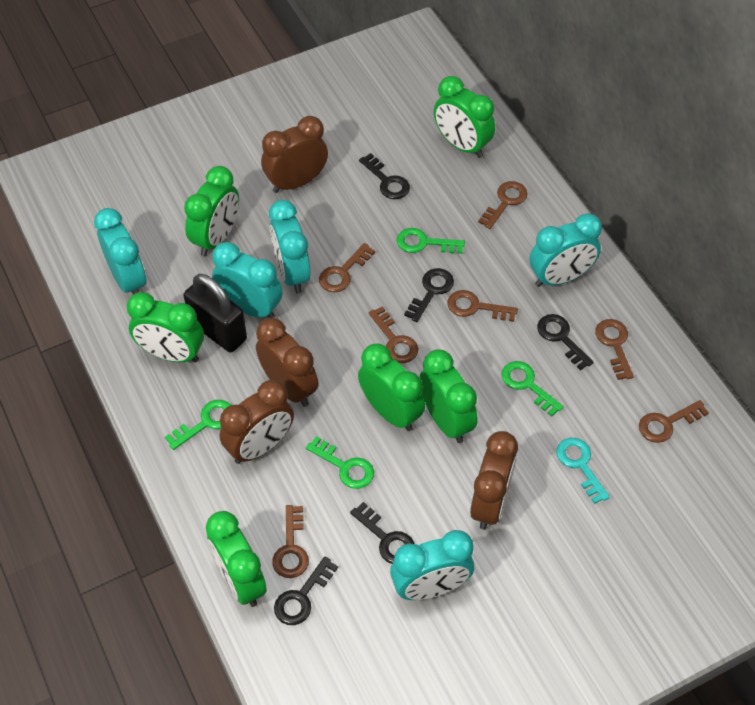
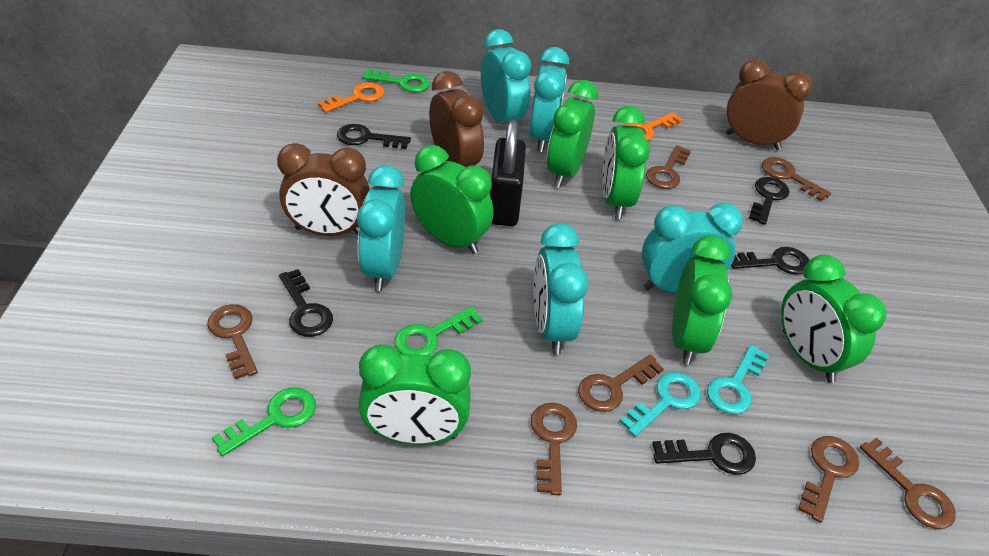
brown clock: [220,380,294,464] [256,318,319,407] [261,116,328,193] [470,431,518,530] = 4 -> [277,143,370,236] [429,71,484,167] [726,59,813,150] = 3
green key: [165,400,231,450] [306,436,374,489] [397,228,465,254] [501,361,564,417] = 4 -> [212,387,316,456] [363,69,430,92] [395,306,483,355] = 3
orange key: none = 0 -> [318,82,384,113] [625,112,683,141] = 2
turquoise key: [556,438,610,504] = 1 -> [619,372,701,437] [707,345,769,414] = 2

